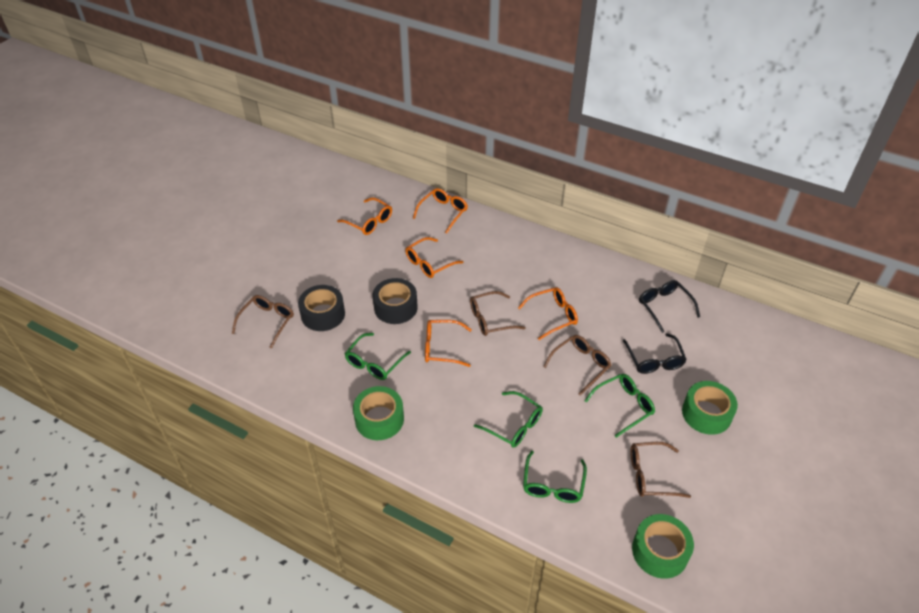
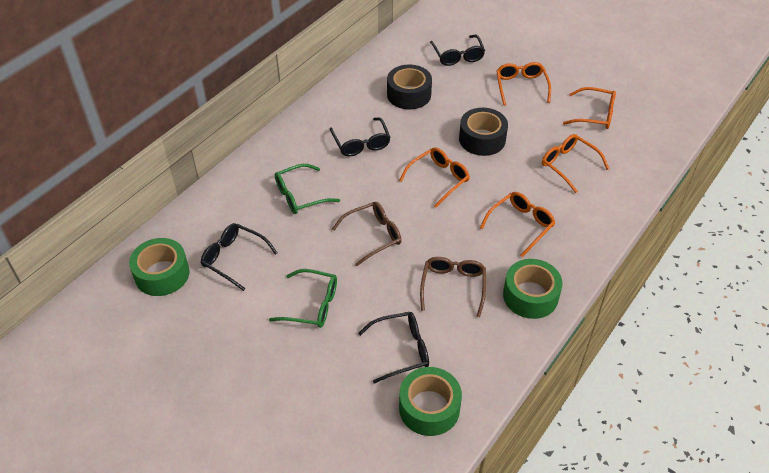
black glasses: [623,333,687,374] [639,280,700,333] = 2 -> [201,223,277,291] [330,117,391,157] [358,312,429,384] [430,35,485,66] = 4
brown glasses: [232,295,294,349] [470,291,526,336] [543,335,611,396] [630,442,691,498] = 4 -> [332,202,402,266] [420,257,486,317] = 2
green glasses: [345,333,411,380] [474,391,543,448] [523,451,587,503] [585,374,655,438] = 4 -> [269,269,337,328] [275,164,340,214] = 2

